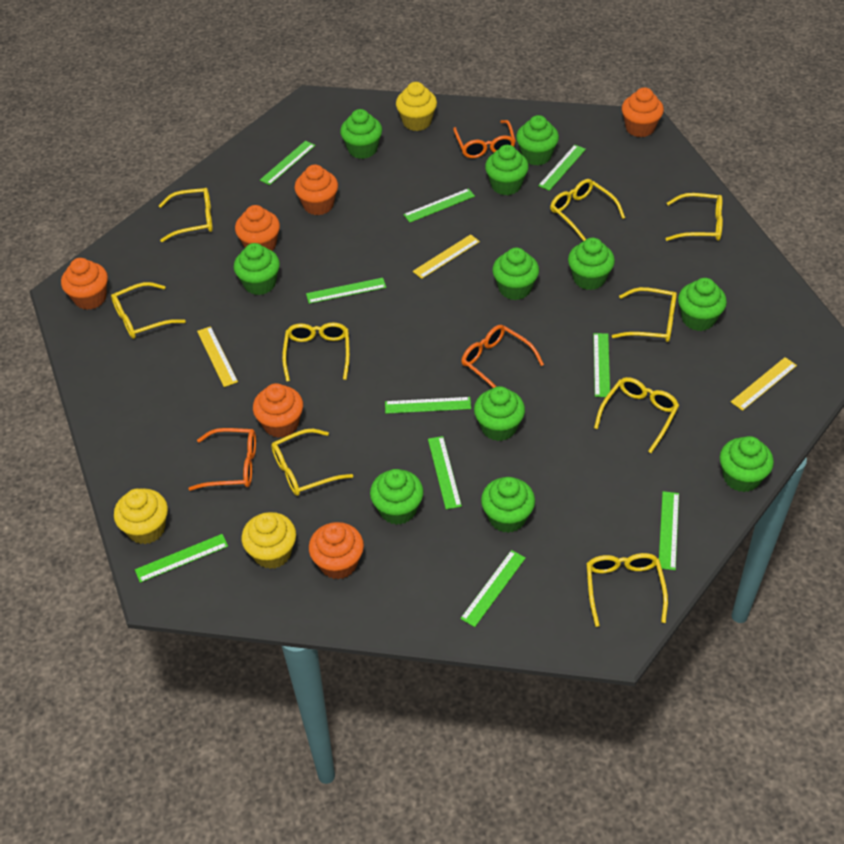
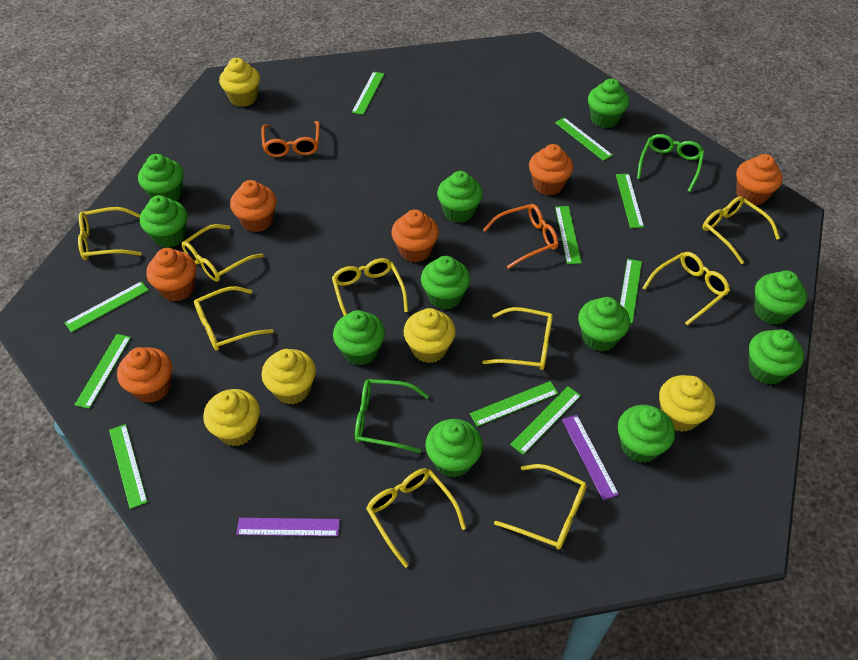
green glasses: none = 0 -> [355,379,429,453] [637,134,704,192] = 2
orange glasses: [188,428,256,491] [453,120,516,158] [461,325,544,388] = 3 -> [261,121,320,157] [483,204,558,269] = 2
purple ruler: none = 0 -> [236,518,340,536] [562,415,619,500] = 2
yellow cupcake: [114,489,168,544] [241,512,296,569] [396,82,437,131] = 3 -> [203,389,260,446] [219,58,260,107] [261,349,316,404] [404,308,456,363] [659,375,715,432] = 5
yellow ruler: [197,326,238,387] [413,234,480,279] [731,357,797,411] = 3 -> none = 0

